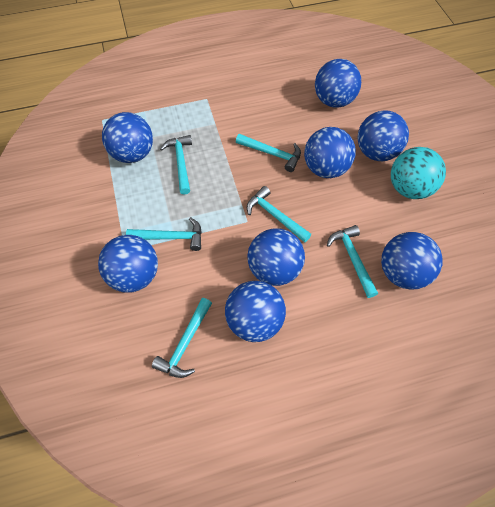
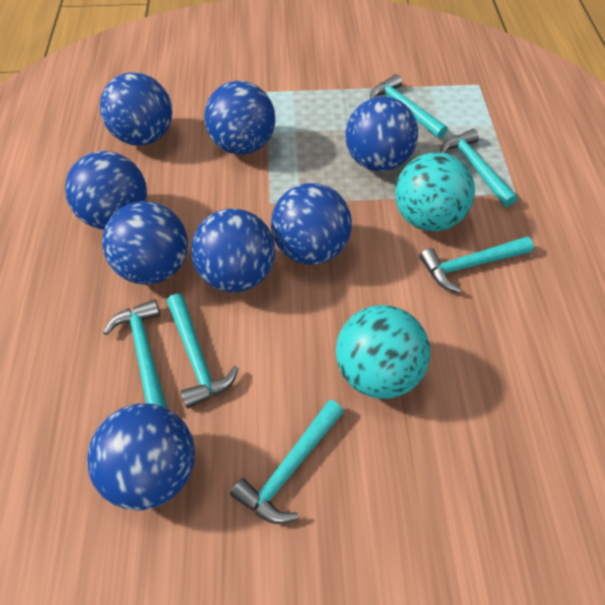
turquoise ball: [391,147,446,199] = 1 -> [336,305,430,399] [395,152,475,231] = 2

